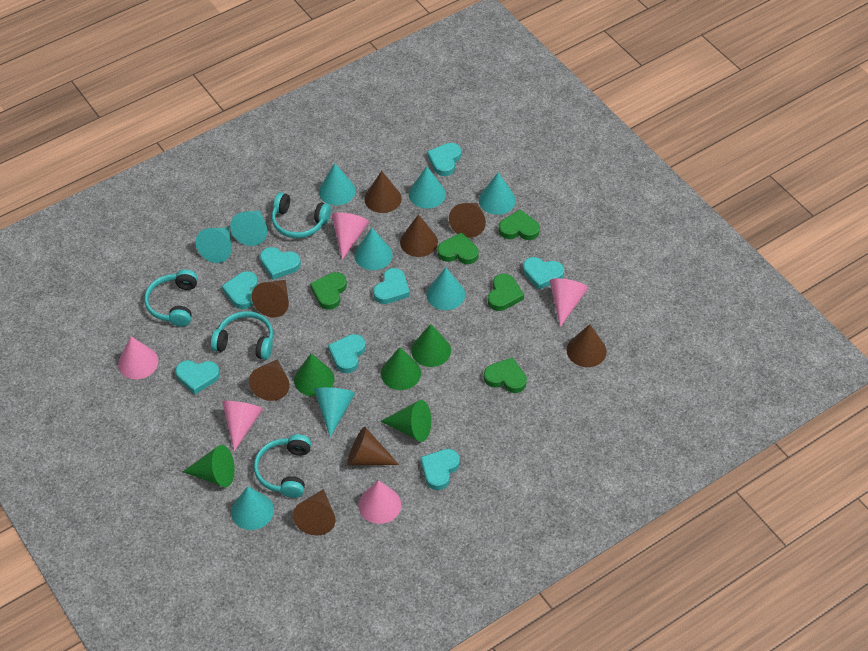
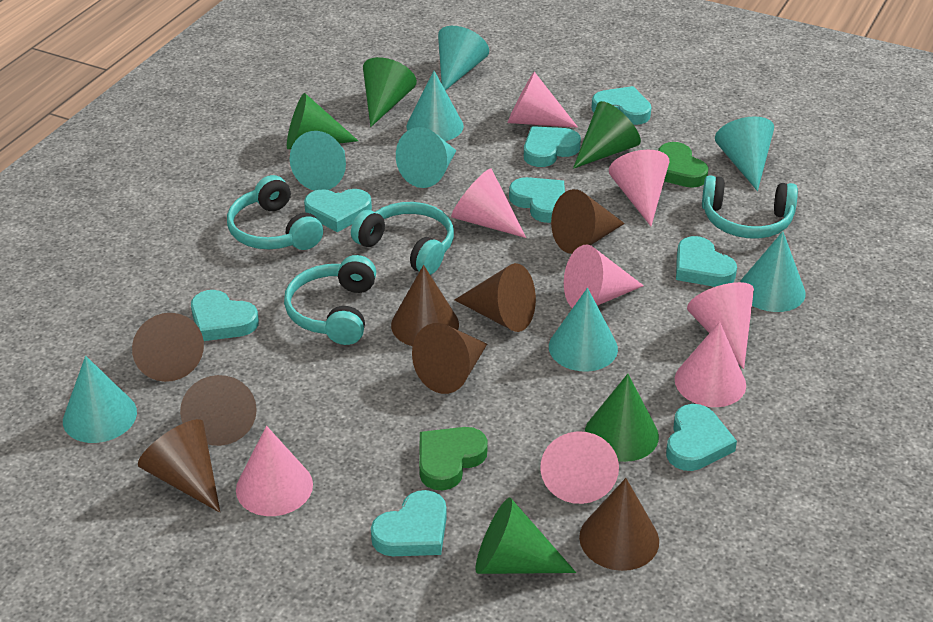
green heart: [310,272,347,310] [438,232,479,264] [484,358,527,393] [488,274,524,311] [499,210,540,240] = 5 -> [419,427,488,491] [658,142,708,188] = 2
pink cone: [118,336,158,379] [222,401,263,451] [332,213,369,260] [359,480,401,524] [550,278,588,327] = 5 -> [236,426,313,516] [451,168,526,238] [508,72,578,128] [540,431,619,504] [564,244,644,308] [609,150,669,226] [675,322,746,407] [687,282,754,369] = 8
turquoise cone: [195,227,231,263] [230,210,267,246] [231,486,274,530] [314,387,355,437] [319,163,356,205] [354,228,393,270] [409,166,446,208] [426,268,465,310] [479,172,516,215] = 9 -> [63,356,137,443] [290,131,346,191] [396,127,456,188] [406,71,464,141] [438,26,489,90] [549,288,618,372] [715,116,774,191] [740,231,806,312] = 8

